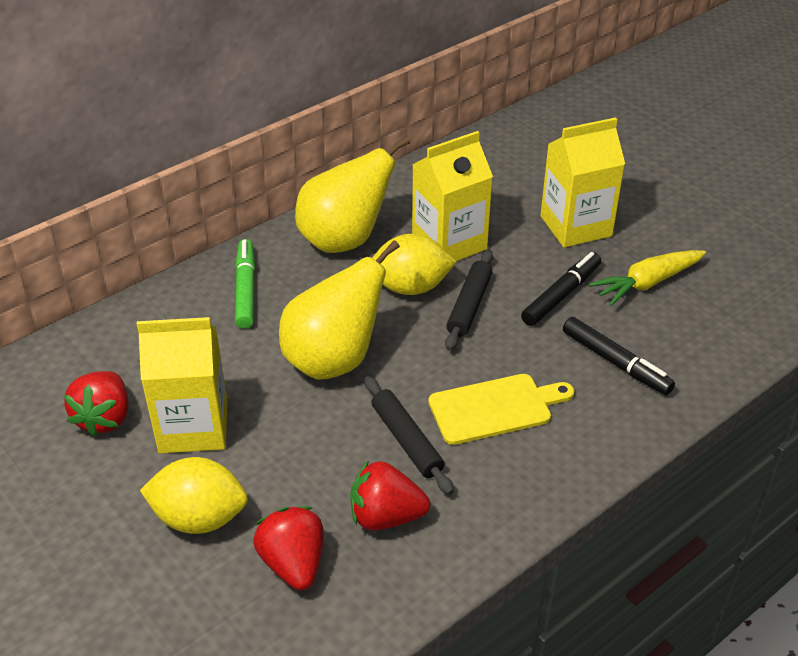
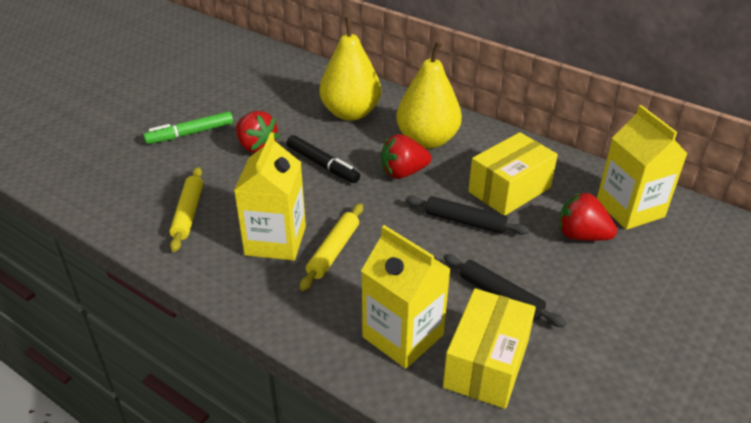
black marker: [521,252,601,326] [563,317,675,395] = 2 -> [286,135,360,183] = 1
yellow box: none = 0 -> [443,288,536,409] [468,132,558,215] = 2
yellow carrot: [589,250,706,306] = 1 -> none = 0
yellow cutting board: [428,374,574,445] = 1 -> none = 0
yellow lemon: [140,457,248,534] [372,234,457,295] = 2 -> none = 0
yellow rolling pin: none = 0 -> [169,167,203,252] [300,203,363,291] = 2

